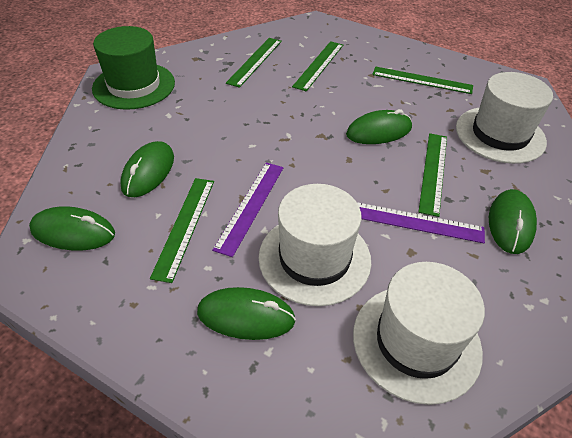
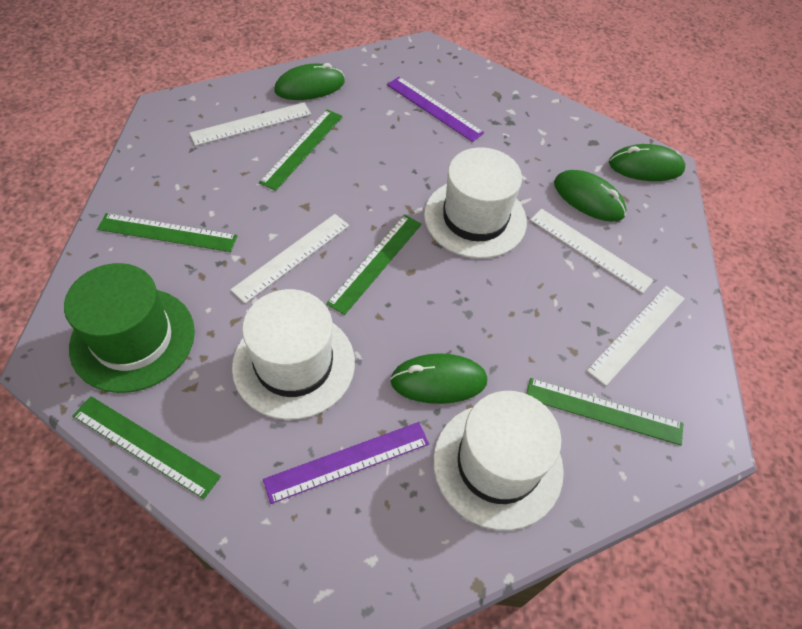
green mouse: [29,206,115,251] [120,141,174,197] [197,287,296,340] [346,109,412,144] [489,189,537,254] = 5 -> [274,63,345,100] [390,353,487,404] [554,170,626,221] [609,144,685,181] = 4
white ruler: none = 0 -> [190,102,311,146] [230,214,349,303] [530,209,654,294] [587,286,685,386] = 4

